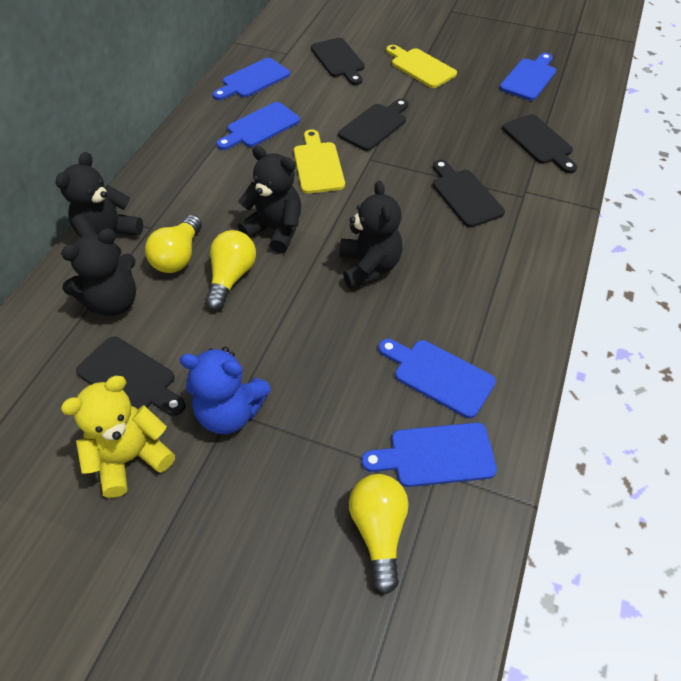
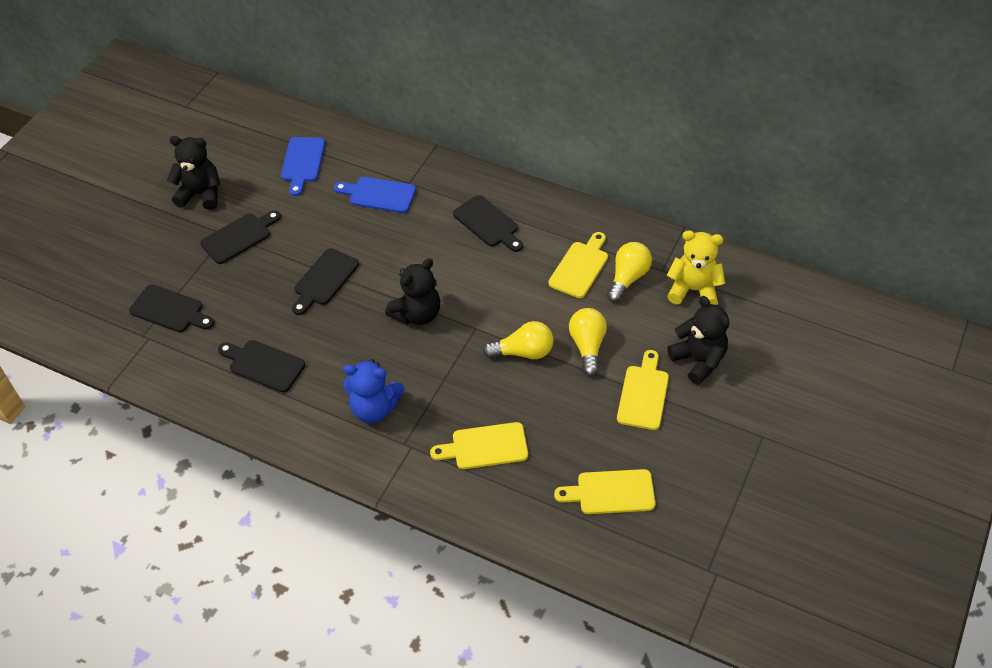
black teddy bear: [56,152,143,256] [61,229,136,316] [238,146,301,253] [339,180,403,289] = 4 -> [167,136,220,210] [385,258,440,325] [667,296,729,385] = 3
blue cutting board: [213,58,290,100] [217,102,300,150] [361,423,497,487] [379,339,496,418] [500,53,556,100] = 5 -> [281,137,325,196] [334,177,416,213] = 2
yellow cutting board: [294,130,345,194] [386,45,457,88] = 2 -> [430,422,528,469] [548,232,608,298] [554,469,655,514] [617,350,669,430] = 4

